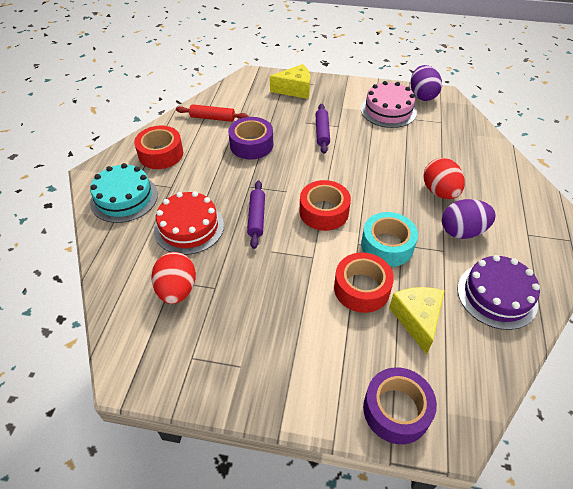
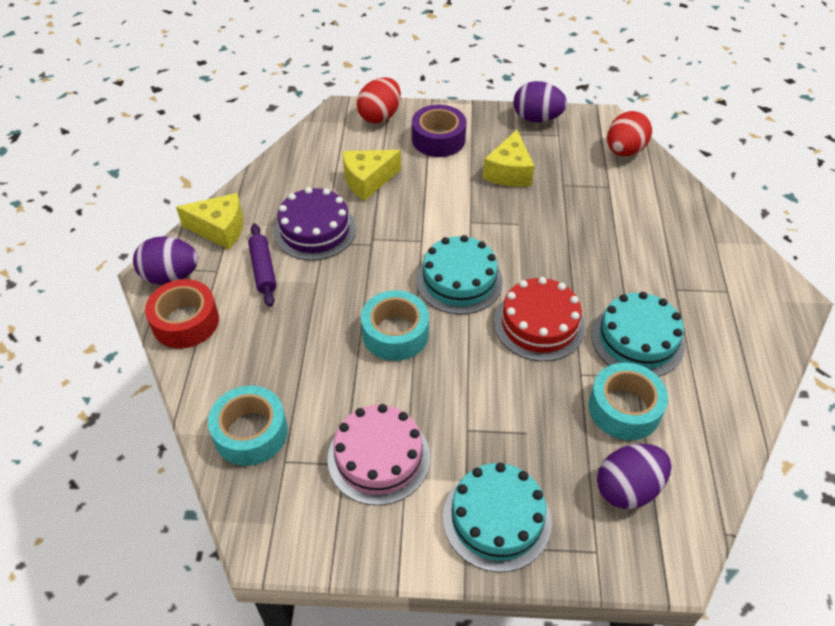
purple egg: [410,65,442,101] [442,199,496,239] = 2 -> [133,236,199,285] [514,81,567,123] [597,444,671,509] = 3
purple rolling pin: [247,181,265,249] [315,104,330,154] = 2 -> [248,224,276,307] = 1
purple tape: [228,117,273,159] [363,367,437,444] = 2 -> [412,105,467,157] = 1
red rolling pin: [176,104,249,122] = 1 -> none = 0
red tape: [134,126,183,169] [300,180,351,231] [334,253,394,313] = 3 -> [145,279,219,348] = 1
turquoise cake: [90,163,158,223] = 1 -> [416,235,503,314] [443,463,552,572] [591,292,685,377] = 3
turquoise tape: [361,212,418,267] = 1 -> [208,386,288,466] [361,290,429,361] [588,363,668,440] = 3
yellow cheese: [270,64,310,99] [389,287,445,354] = 2 -> [176,193,243,249] [342,150,401,201] [483,130,534,187] = 3

